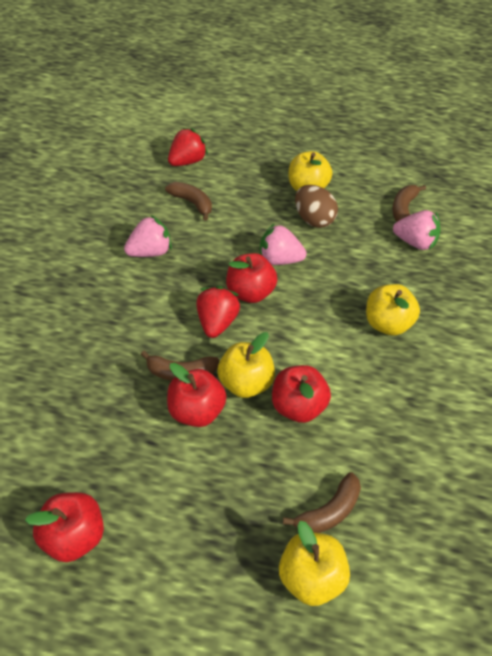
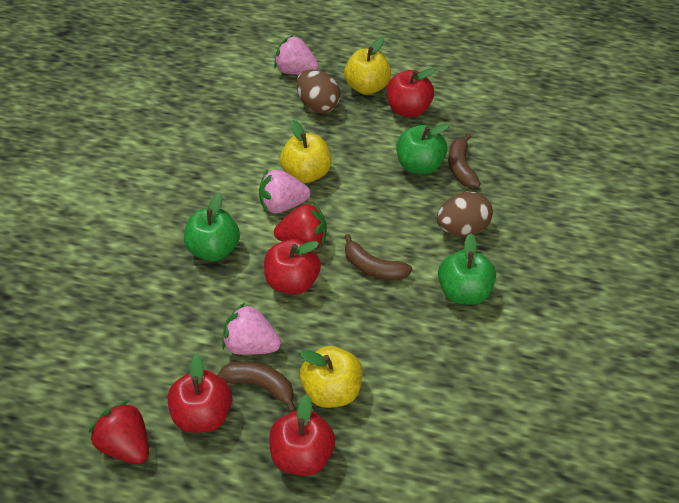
brown banana: [140,351,219,381] [165,182,212,221] [283,472,361,533] [392,185,426,222] = 4 -> [217,361,296,413] [344,234,413,281] [448,133,481,188] = 3
brown egg: [295,185,338,228] = 1 -> [296,69,341,114] [437,192,493,236] = 2
green apple: none = 0 -> [184,193,240,261] [396,124,449,174] [438,233,496,305] = 3
yellow apple: [217,332,275,398] [279,521,350,606] [289,151,332,191] [366,284,420,336] = 4 -> [280,120,332,183] [300,346,363,408] [344,37,391,95] = 3

